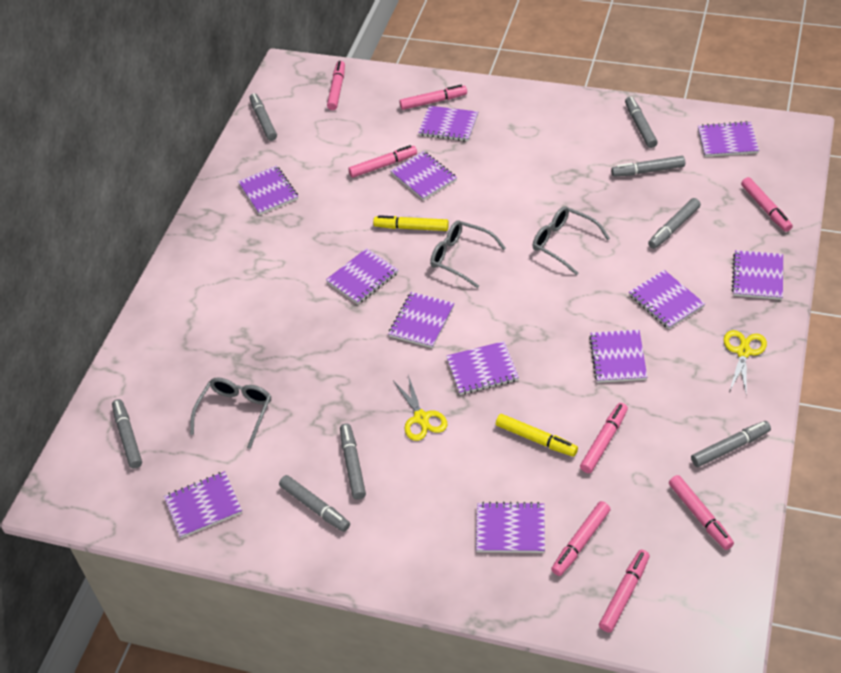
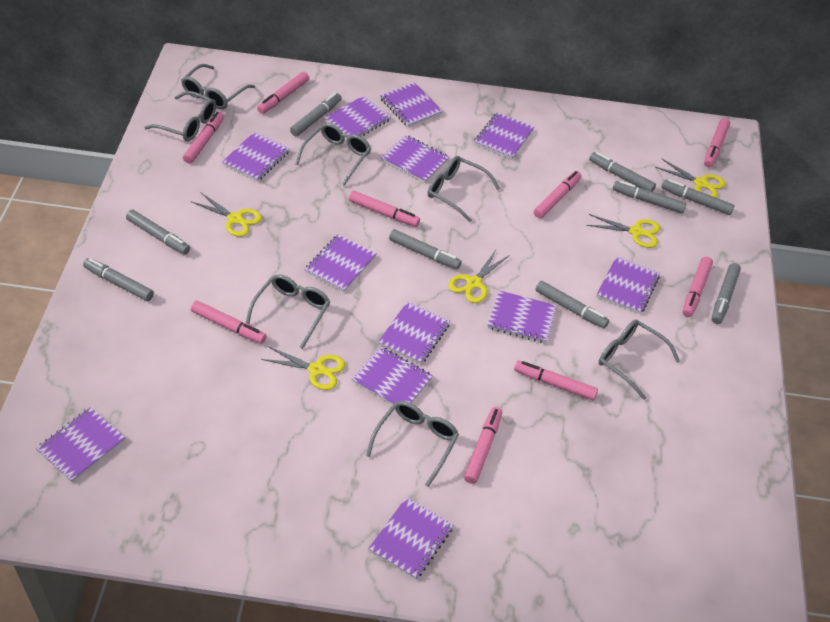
grey glasses: [190,377,271,449] [430,221,506,288] [533,206,610,275] = 3 -> [144,91,216,141] [181,64,255,109] [246,274,330,349] [295,123,371,186] [366,401,459,487] [427,156,500,222] [598,320,680,400] = 7
grey marker: [112,399,142,469] [250,93,277,141] [279,475,350,532] [340,423,366,500] [611,156,685,177] [625,97,658,148] [648,198,701,249] [691,421,771,467] = 8 -> [83,258,154,301] [126,210,190,255] [290,93,342,136] [389,229,462,269] [535,281,609,328] [589,152,656,192] [613,181,686,214] [662,179,734,215] [712,263,741,324] = 9
pink marker: [327,61,345,110] [348,145,417,178] [399,85,467,110] [551,501,610,576] [580,403,628,473] [599,550,650,633] [669,475,734,550] [741,177,793,232] = 8 -> [183,112,224,164] [191,300,266,344] [257,72,309,114] [349,191,420,227] [464,407,502,484] [514,361,598,400] [534,171,581,218] [682,257,713,317] [704,118,730,167] = 9
yellow marker: [373,215,449,231] [496,414,578,457] = 2 -> none = 0
yellow scissors: [393,375,447,441] [724,330,767,393] = 2 -> [192,192,262,237] [261,346,345,390] [448,250,508,303] [586,214,660,248] [655,158,726,198] = 5

